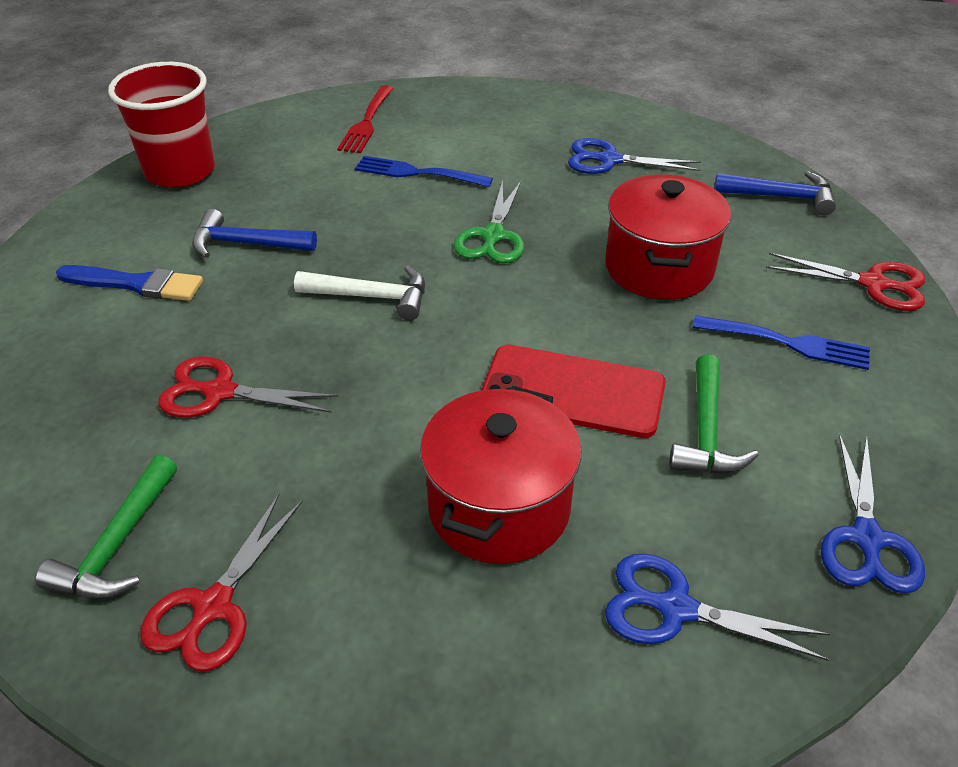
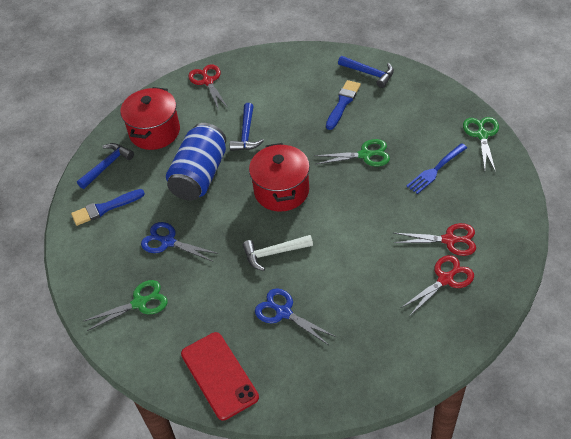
blue brush: [56,265,203,301] = 1 -> [71,189,145,226] [326,80,361,130] = 2
blue can: none = 0 -> [166,123,226,201] = 1
blue fork: [355,156,493,187] [692,315,870,370] = 2 -> [406,143,467,194] = 1
blue hammer: [192,209,317,258] [714,171,836,215] = 2 -> [77,143,134,189] [230,103,264,151] [338,56,394,88] = 3
blue scissors: [568,138,701,174] [605,553,830,661] [821,433,925,594] = 3 -> [141,222,219,261] [255,288,336,345] = 2
green hammer: [35,455,177,599] [669,354,759,473] = 2 -> none = 0
green scissors: [454,180,524,263] = 1 -> [84,280,168,331] [314,139,390,166] [463,117,499,172] = 3
red cup: [108,62,215,188] = 1 -> none = 0
red fork: [337,85,393,153] = 1 -> none = 0

